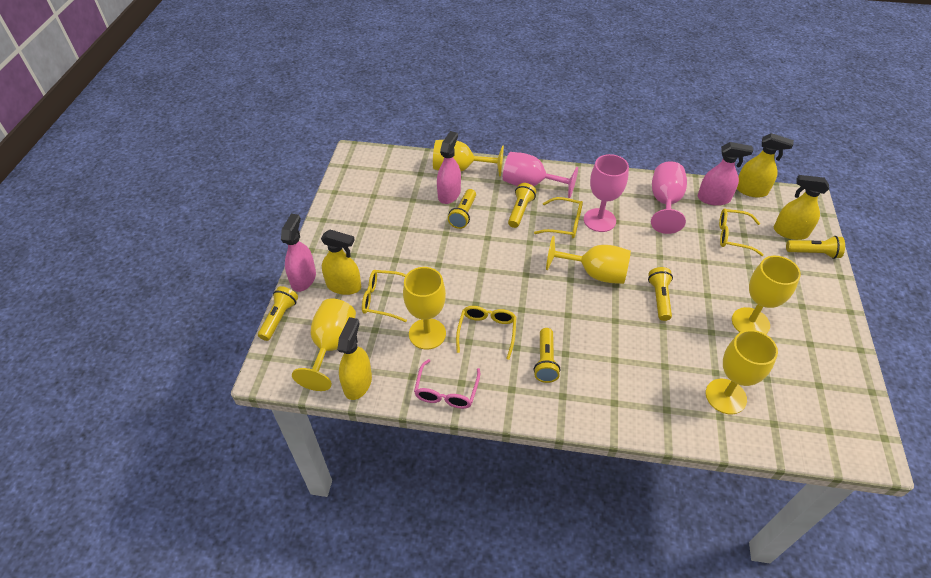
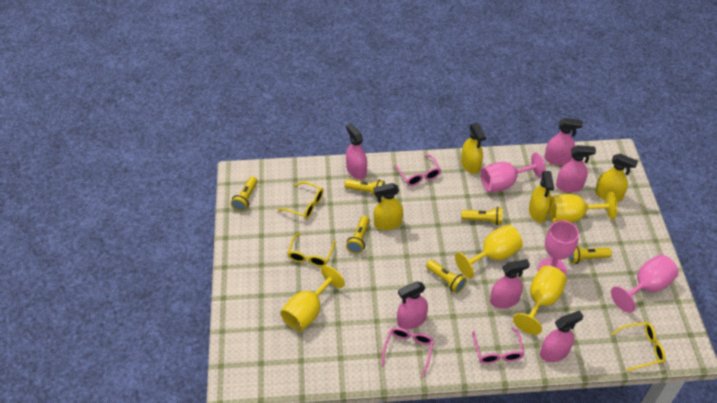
pink glasses: [414,359,480,409] = 1 -> [382,327,434,377] [394,155,441,186] [472,327,524,364] = 3
pink spray bottle: [281,214,316,292] [437,131,461,204] [698,142,753,206] = 3 -> [346,124,367,179] [397,281,428,329] [490,259,530,308] [540,310,583,362] [544,118,583,165] [556,145,596,193] = 6
yellow glasses: [362,270,407,322] [456,306,516,360] [534,197,583,238] [719,209,763,256] = 4 -> [277,182,324,219] [287,233,336,267] [611,322,666,371] = 3
yellow goblet: [292,299,356,391] [403,267,446,350] [433,140,504,177] [546,236,631,284] [706,330,778,414] [732,256,801,334] = 6 -> [280,265,345,332] [455,225,523,279] [513,266,567,335] [549,192,617,223] = 4

